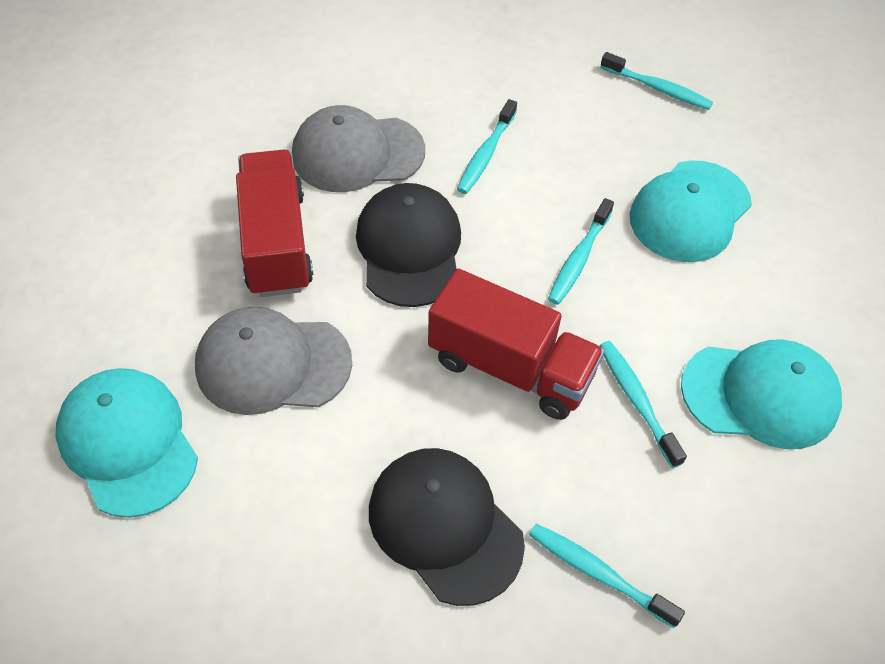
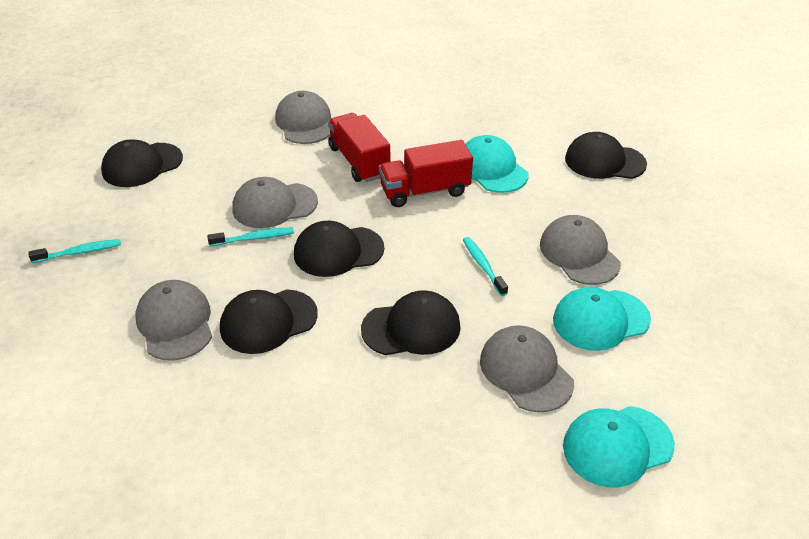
black cap: [356,183,461,307] [369,448,525,606] = 2 -> [101,139,183,187] [220,289,318,354] [294,221,384,277] [361,290,461,355] [565,132,647,179] = 5
grey cap: [195,307,352,415] [292,105,425,192] = 2 -> [136,280,212,361] [232,177,318,228] [275,91,331,144] [480,325,574,412] [540,215,621,285] = 5
turquoise toothbrush: [457,99,517,194] [529,524,685,628] [548,198,614,305] [600,52,713,110] [600,341,687,468] = 5 -> [29,239,121,263] [207,228,294,246] [463,237,508,296] = 3

